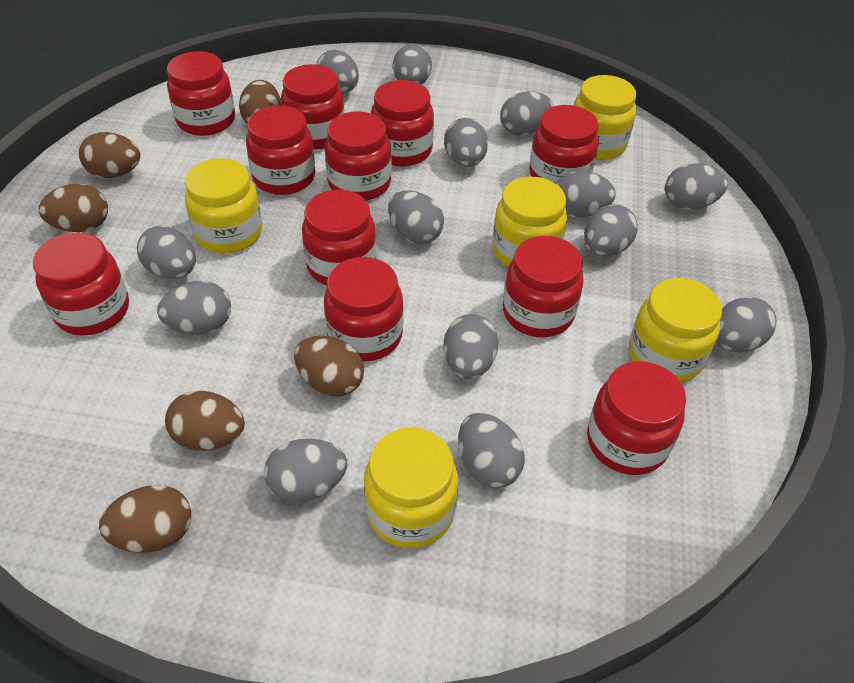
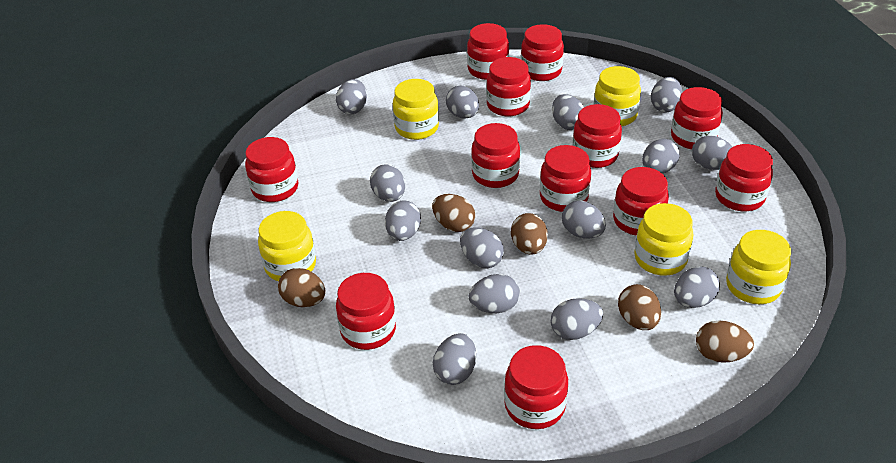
brown egg: [39,184,108,232] [79,132,140,178] [99,485,191,553] [165,390,245,451] [239,80,282,123] [294,336,364,397] = 6 -> [278,268,326,307] [432,194,475,232] [511,213,548,255] [618,284,661,330] [696,321,754,363] = 5
red jar: [33,232,129,336] [167,51,235,136] [246,105,315,195] [281,64,345,150] [302,190,377,285] [324,257,403,362] [325,111,392,201] [371,80,434,166] [503,236,584,337] [529,105,599,184] [587,361,686,475] = 11 -> [245,137,298,202] [336,273,396,350] [467,23,509,80] [471,123,520,188] [486,57,531,116] [504,345,568,429] [521,24,564,81] [540,145,591,212] [572,104,622,168] [613,167,669,236] [671,87,723,149] [715,144,773,211] = 12

